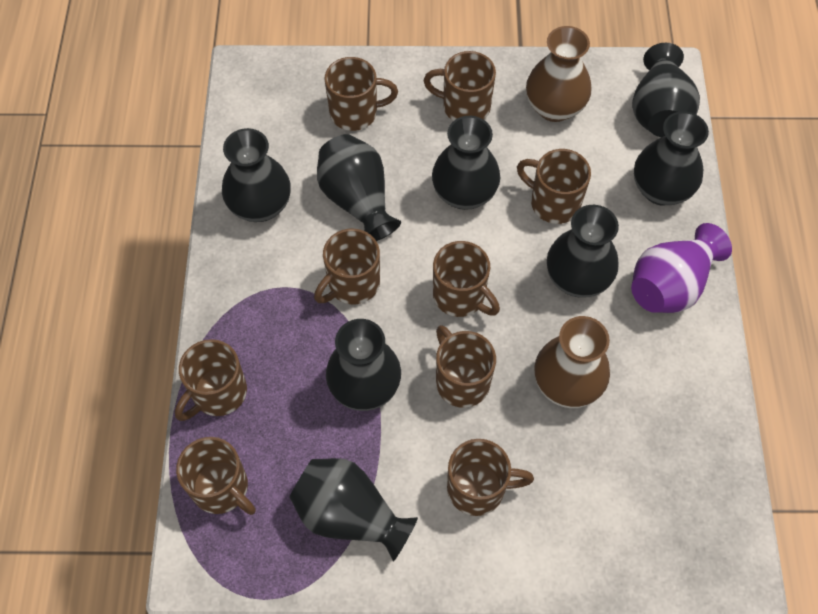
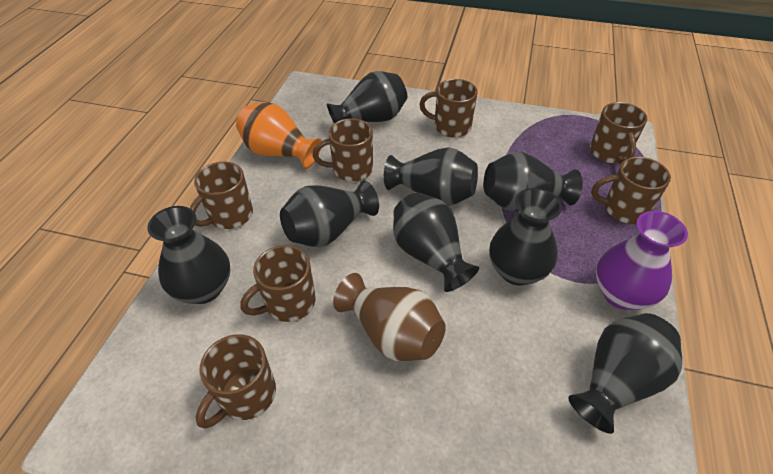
brown mug: [175,339,247,421] [176,437,256,515] [314,229,380,304] [325,57,398,131] [423,51,496,121] [433,241,500,317] [436,325,496,408] [447,439,534,516] [517,149,591,224] = 9 -> [190,162,253,229] [196,334,276,429] [240,245,316,322] [313,118,373,181] [419,79,478,138] [590,102,647,164] [591,157,671,224] = 7
brown vase: [526,26,592,122] [534,316,610,408] = 2 -> [333,273,446,361] = 1
orange vase: none = 0 -> [236,102,321,169] = 1

